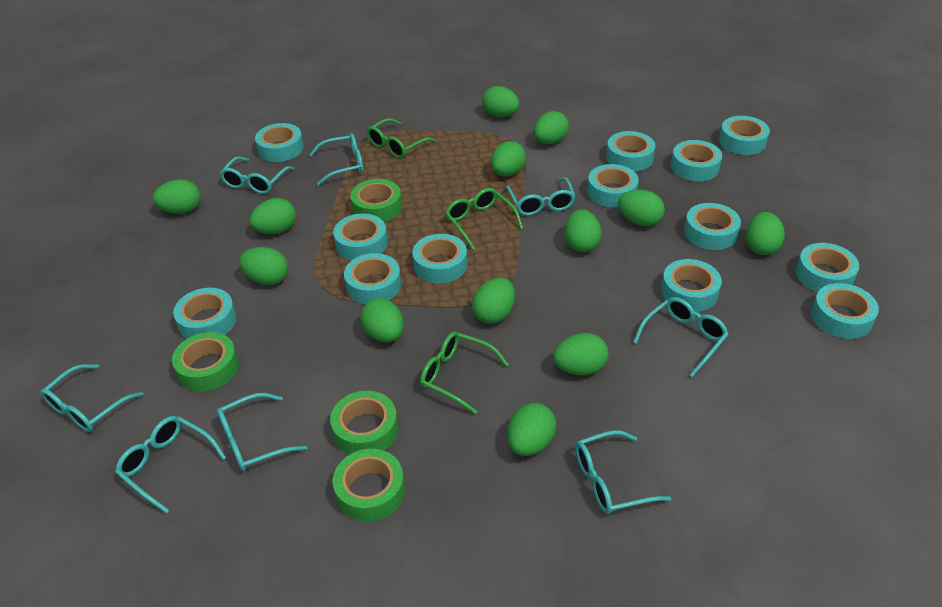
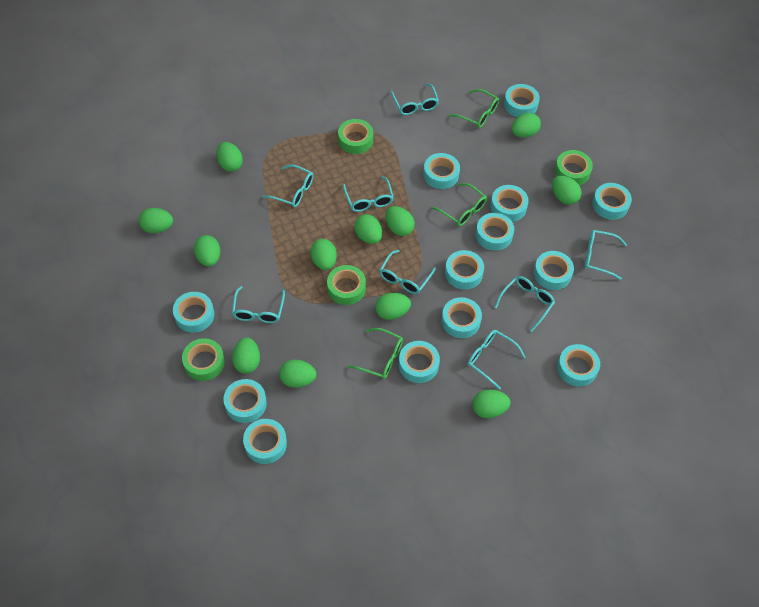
green egg: [153,179,201,214] [239,247,288,285] [250,198,296,234] [360,298,404,342] [472,278,515,324] [482,86,519,117] [491,141,526,177] [507,403,556,456] [533,111,569,144] [553,333,609,376] [565,210,602,252] [618,190,665,227] [746,212,785,255] = 13 -> [139,208,173,233] [194,235,220,267] [217,142,243,172] [232,337,260,374] [279,360,316,388] [310,239,337,270] [354,214,382,244] [375,293,411,320] [385,206,415,236] [472,390,511,418] [511,113,541,138] [552,176,581,205] = 12

